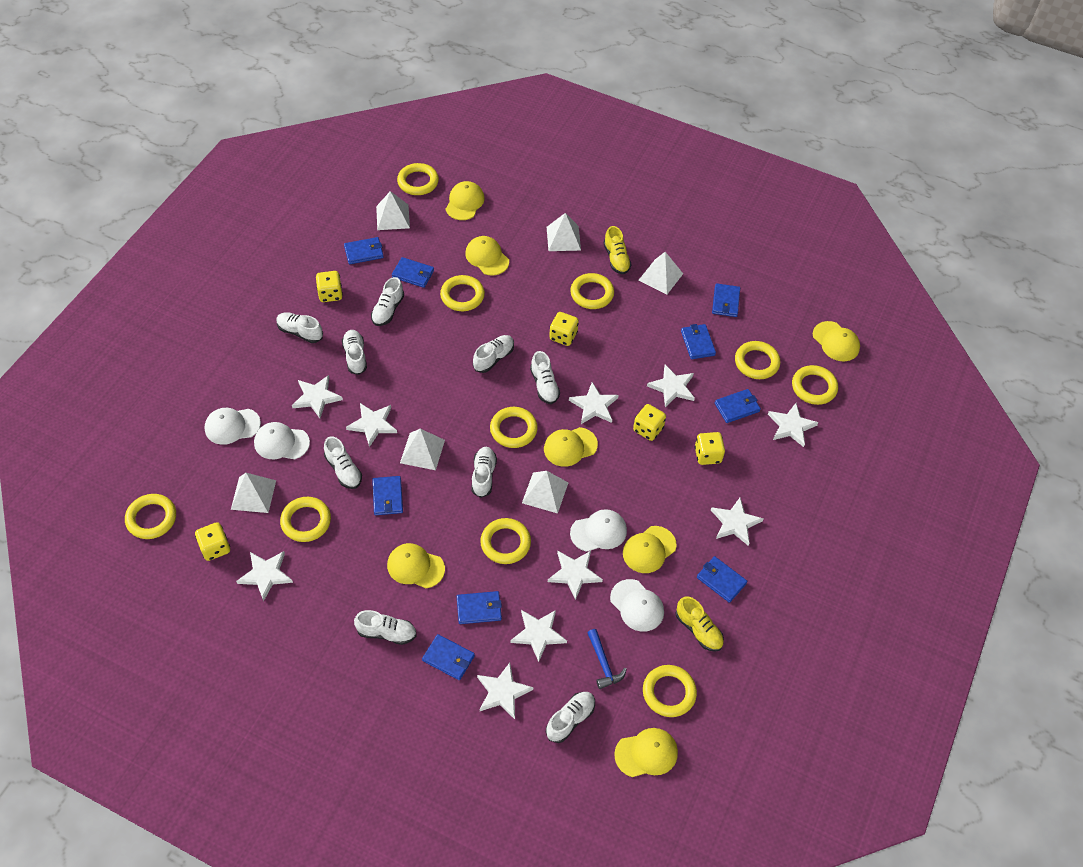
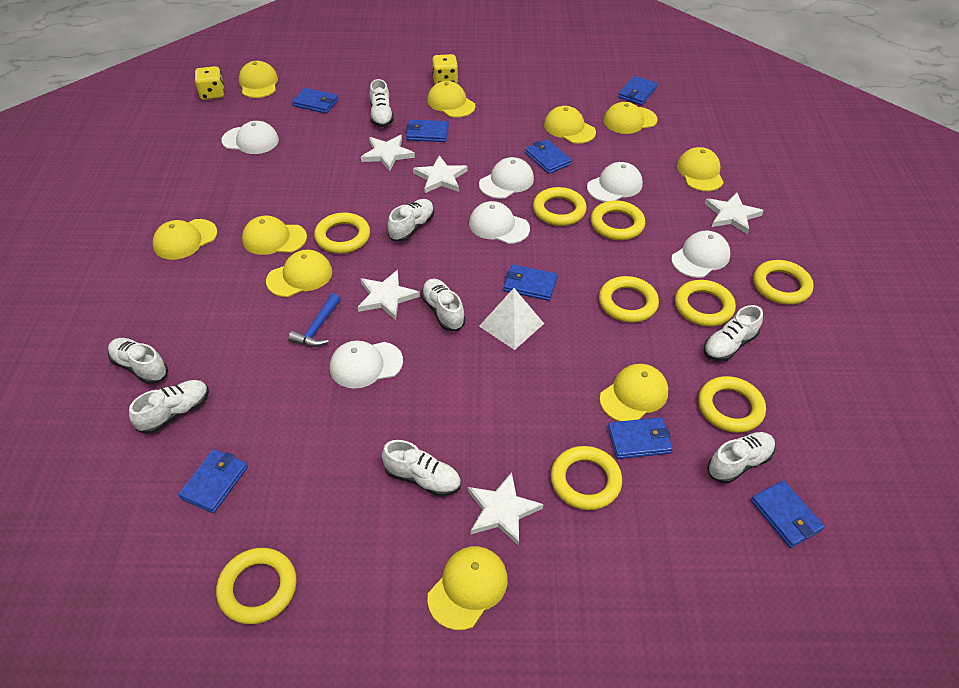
blue wallet: [344,237,384,264] [372,476,403,515] [392,257,434,288] [422,634,475,680] [457,591,502,624] [681,324,716,359] [697,556,747,603] [712,283,740,317] [715,389,761,423] = 9 -> [178,449,248,513] [292,88,339,114] [406,119,449,142] [504,264,558,301] [525,139,572,174] [608,417,673,459] [618,76,657,105] [751,480,824,548] = 8
white cap: [205,408,261,445] [254,422,310,459] [570,509,627,552] [610,579,664,632] = 4 -> [221,121,279,154] [330,341,403,389] [469,201,530,244] [479,157,534,199] [587,162,643,202] [671,231,730,278] = 6
white pyramid: [231,473,276,513] [376,191,410,230] [400,429,445,470] [522,471,568,513] [547,213,581,251] [639,252,683,295] = 6 -> [479,288,544,350] = 1
white shoe: [276,312,323,343] [324,437,362,489] [342,330,367,375] [354,610,417,645] [371,277,404,326] [471,447,497,498] [473,335,514,373] [530,351,560,404] [546,692,595,743] = 9 -> [108,338,168,384] [129,380,209,434] [370,79,394,127] [382,440,461,496] [388,199,434,242] [421,279,465,331] [704,305,763,361] [707,432,775,484] = 8
white star: [236,551,293,601] [292,375,343,418] [346,403,397,447] [477,663,533,719] [510,610,567,662] [548,551,603,600] [569,382,619,424] [647,365,695,407] [711,498,764,546] [768,403,819,447] = 10 -> [358,270,420,320] [361,135,415,172] [413,155,468,193] [468,472,544,546] [705,193,764,235] = 5
yellow cap: [387,543,445,588] [446,181,485,220] [465,236,509,275] [544,427,598,467] [614,728,678,777] [623,526,677,573] [813,321,860,361] = 7 -> [153,219,217,260] [239,61,278,98] [242,215,307,255] [266,250,332,297] [427,81,476,118] [427,546,508,630] [544,106,596,144] [600,364,668,421] [604,102,657,134] [677,147,724,191] = 10
yellow dice: [195,522,230,561] [316,271,343,302] [549,312,579,346] [633,404,666,441] [695,432,725,465] = 5 -> [195,66,224,100] [432,54,458,84] = 2
yellow ring: [125,494,176,539] [280,497,331,542] [397,163,439,195] [440,275,485,311] [480,518,531,564] [490,407,538,448] [570,273,614,309] [643,665,697,717] [735,341,780,379] [792,365,838,405] = 10 -> [216,548,297,624] [314,213,370,254] [533,187,587,226] [551,446,622,510] [591,200,645,240] [599,276,659,323] [675,280,736,326] [698,376,766,433] [753,260,814,305] = 9
yellow shoe: [604,226,631,274] [676,597,724,652] = 2 -> none = 0

